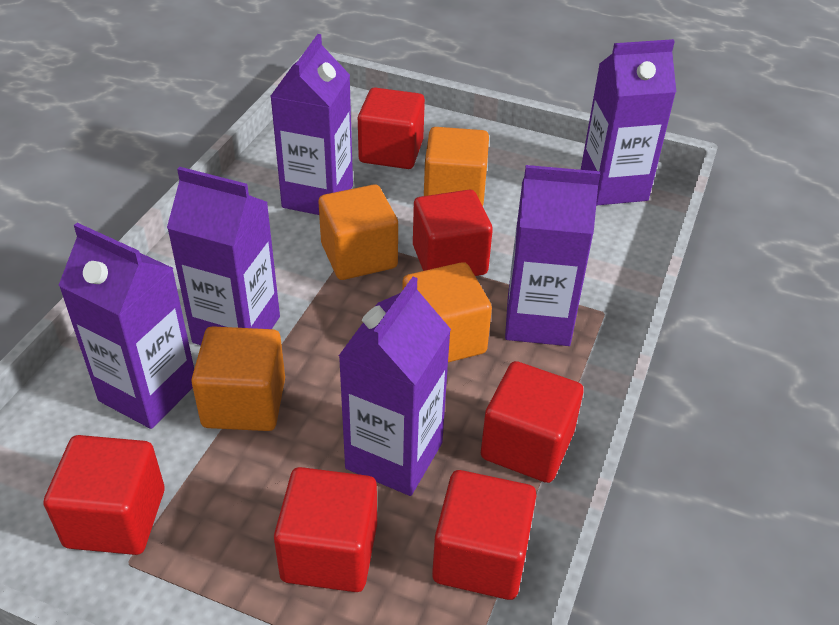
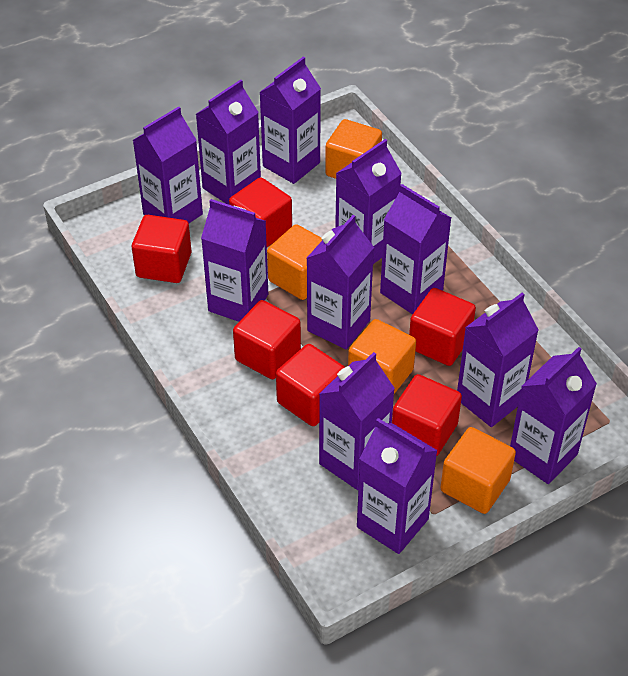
purple carton: [58,223,194,429] [167,167,280,345] [270,34,353,215] [339,277,451,496] [505,165,600,346] [581,39,676,205] = 6 -> [133,106,203,223] [196,79,261,205] [201,199,268,322] [260,57,321,184] [307,215,374,349] [319,352,395,490] [335,139,402,264] [357,418,438,554] [380,184,451,314] [457,293,538,427] [510,347,597,484] = 11

